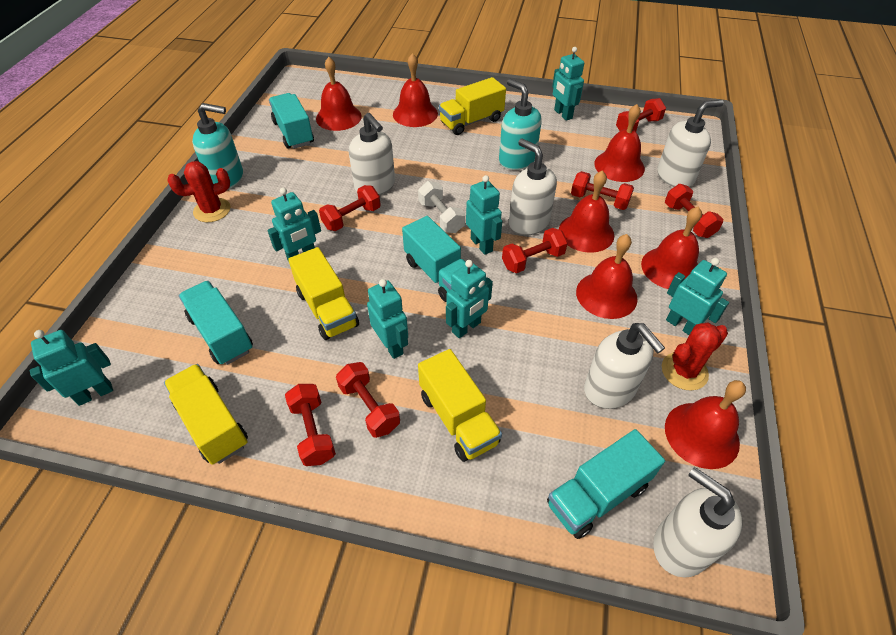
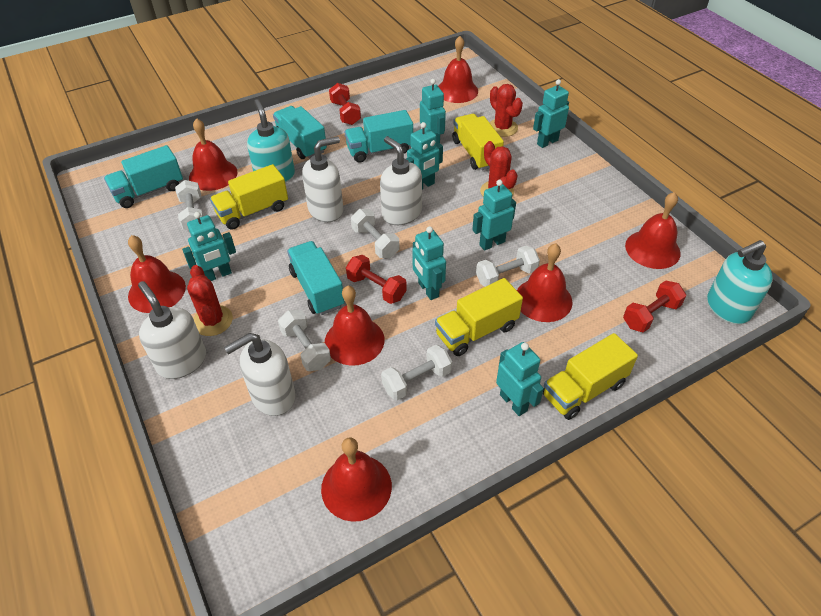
red cactus: [167,161,230,222] [662,323,728,391] = 2 -> [187,265,233,336] [480,141,518,197] [489,84,523,137] = 3
red dumbbell: [285,384,336,466] [319,185,381,231] [336,362,400,438] [502,228,568,273] [571,171,634,210] [616,98,666,131] [665,184,723,238] = 7 -> [329,83,361,125] [346,255,407,304] [623,281,686,333] = 3
white dumbbell: [418,181,465,233] = 1 -> [175,180,203,230] [278,310,331,371] [351,209,400,258] [381,345,452,400] [476,246,540,287] = 5
white soap dispenser: [349,113,395,195] [509,138,557,235] [584,323,665,409] [653,467,743,578] [657,99,724,187] = 5 -> [138,281,206,379] [224,333,295,416] [302,136,343,222] [380,136,422,225] = 4

